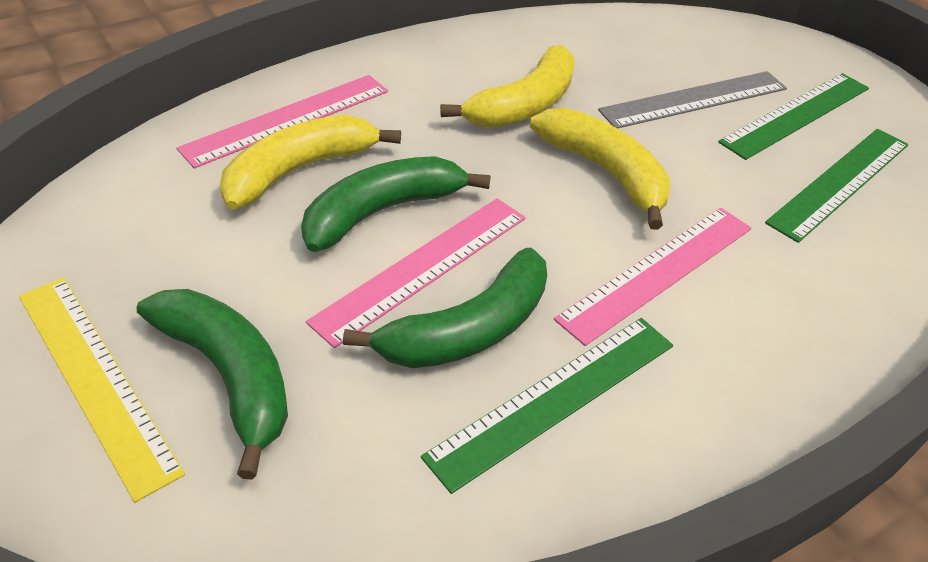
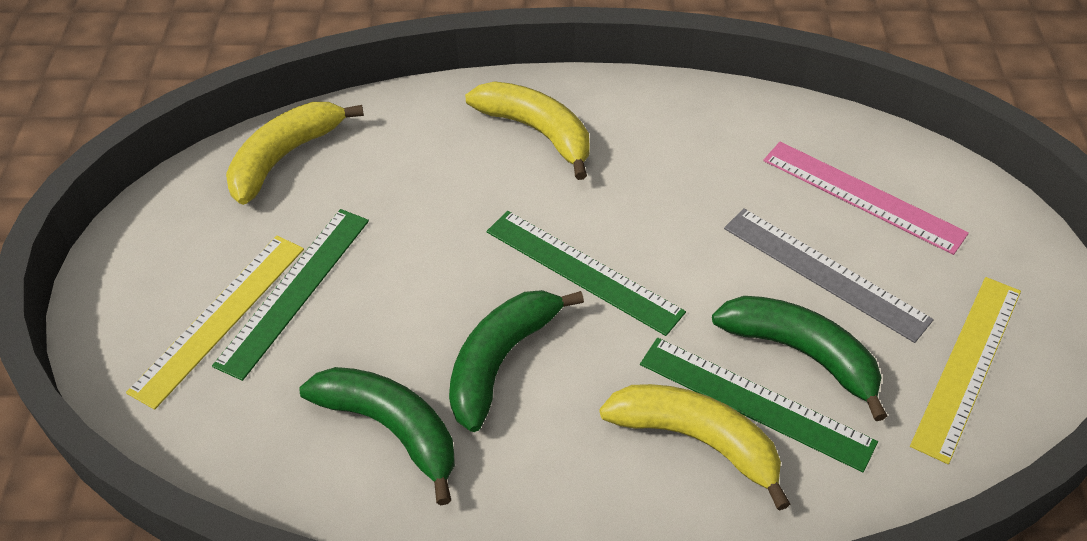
pink ruler: [176,75,388,168] [306,198,525,348] [554,208,752,346] = 3 -> [763,142,969,255] = 1
yellow ruler: [19,278,185,503] = 1 -> [126,235,304,410] [910,277,1021,464] = 2

